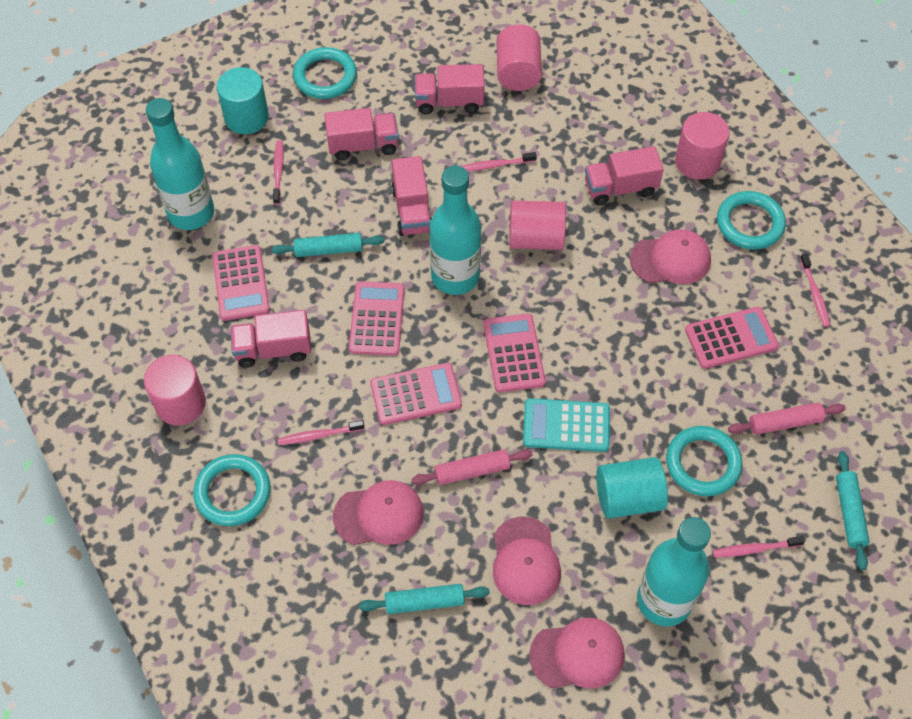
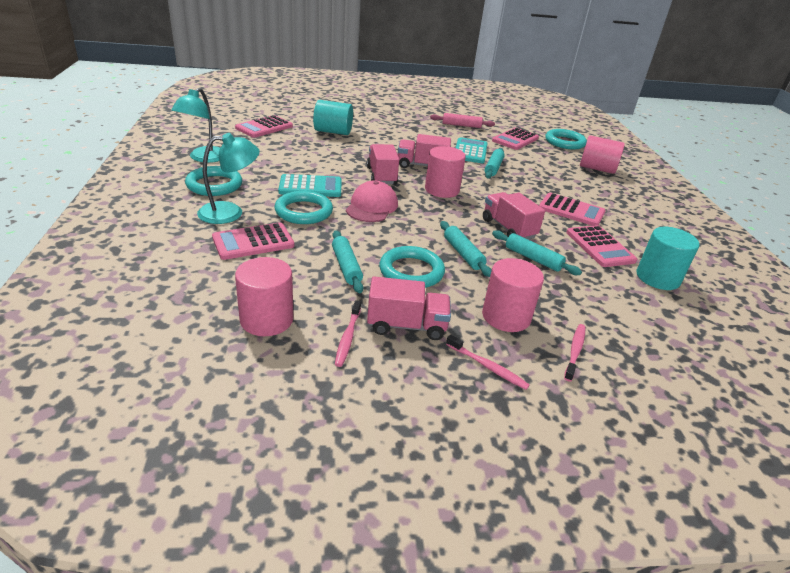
pink cap: [333,480,423,545] [493,516,561,605] [529,618,625,688] [630,229,711,284] = 4 -> [346,180,398,222] = 1
pink rolling pin: [412,449,532,485] [728,403,846,435] = 2 -> [430,113,495,128] = 1
pink toothbrush: [273,140,284,205] [277,420,365,445] [461,152,537,171] [713,536,805,558] [800,253,830,327] = 5 -> [335,300,361,367] [446,335,530,390] [564,324,585,382] = 3
pink truck: [230,310,311,368] [324,108,399,160] [391,156,432,236] [414,64,485,114] [585,146,664,205] = 5 -> [367,144,399,184] [367,276,451,340] [398,134,451,168] [483,192,545,239] = 4
turquoise bottle: [146,98,214,230] [429,166,481,295] [637,517,711,626] = 3 -> none = 0
turquoise calculator: [523,398,610,452] = 1 -> [278,174,342,197] [456,137,488,164] = 2
turquoise lamp: none = 0 -> [171,88,220,163] [197,133,260,224] = 2
turquoise rolling pin: [272,233,384,257] [359,584,490,614] [836,451,870,570] = 3 -> [332,230,363,293] [440,221,492,277] [485,148,505,179] [492,230,582,275] = 4

